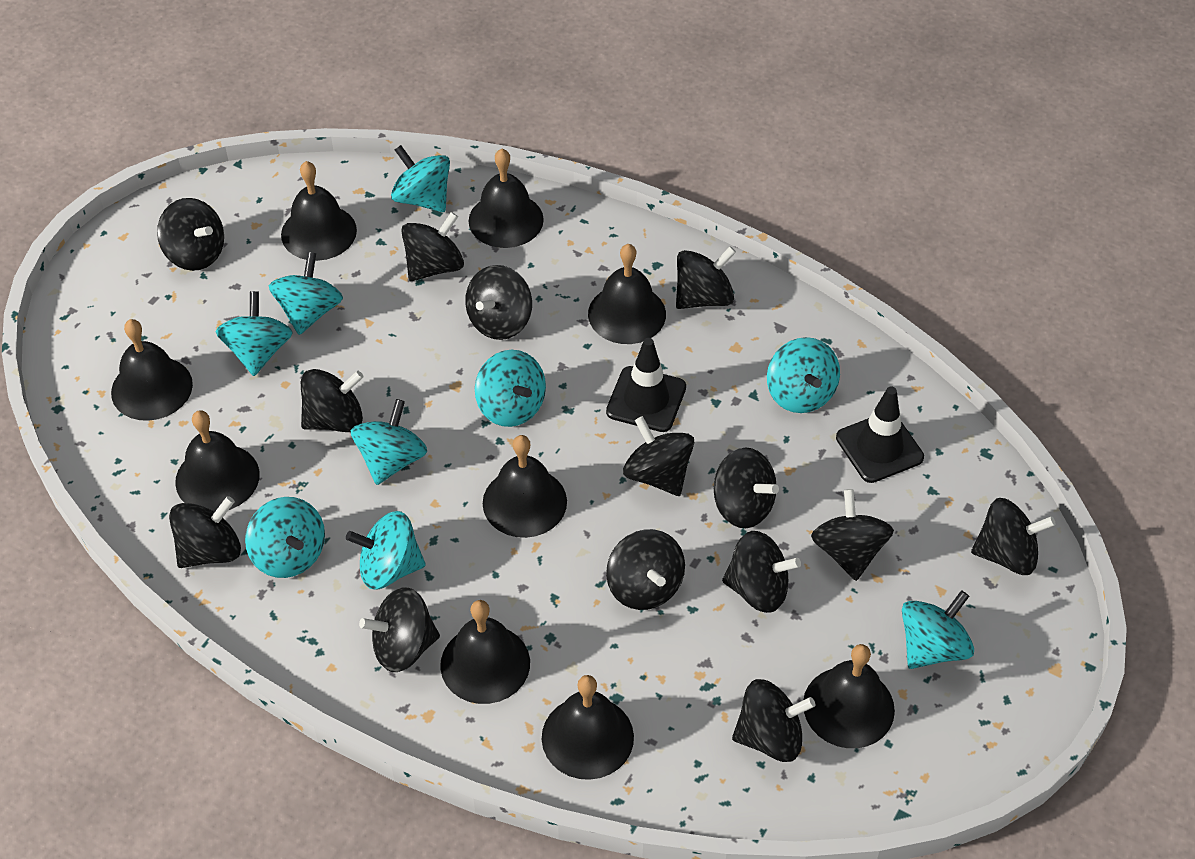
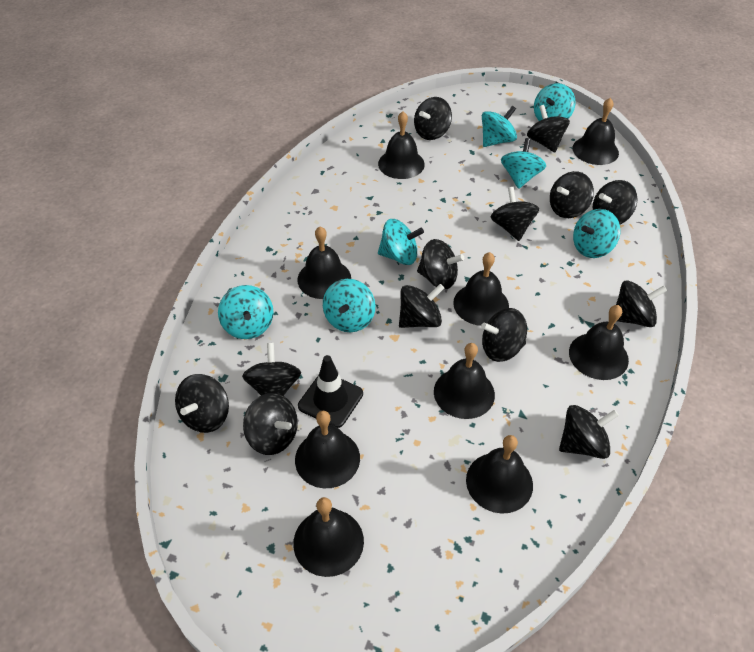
black spinning top: [157,198,224,271] [169,496,241,568] [301,369,364,432] [359,587,440,672] [401,212,464,281] [465,265,532,340] [606,529,685,610] [623,416,694,496] [676,246,736,309] [714,447,779,528] [722,531,801,613] [732,679,815,762] [811,489,894,581] [971,498,1056,575] = 14 -> [175,374,229,433] [242,343,301,396] [243,393,298,455] [399,284,444,328] [414,97,452,140] [417,239,464,289] [481,308,527,362] [491,187,539,241] [527,105,570,152] [550,171,594,218] [559,405,619,459] [593,180,638,225] [616,281,667,327] = 13
black traffic cone: [606,338,686,432] [836,386,924,483] = 2 -> [298,355,363,428] = 1
turquoise spinning top: [215,291,293,376] [245,497,325,578] [269,252,343,335] [346,511,426,590] [351,399,427,485] [391,145,450,212] [475,350,546,427] [767,337,840,413] [902,590,974,669] = 9 -> [218,285,274,339] [323,279,375,332] [378,219,424,265] [482,106,517,147] [501,138,546,189] [534,83,576,121] [573,209,620,258] = 7

